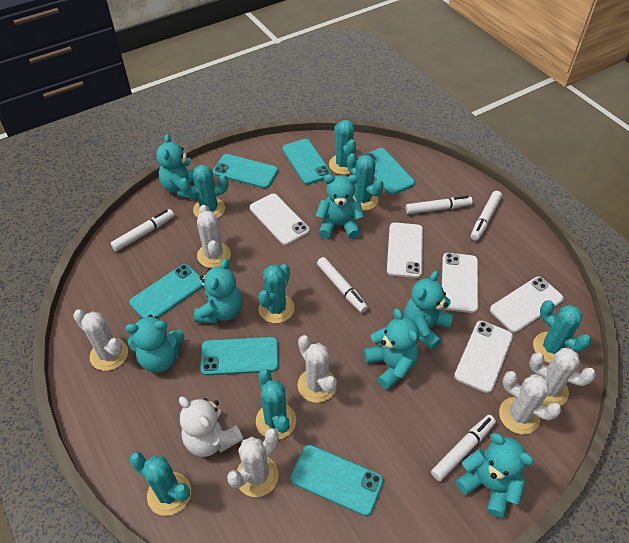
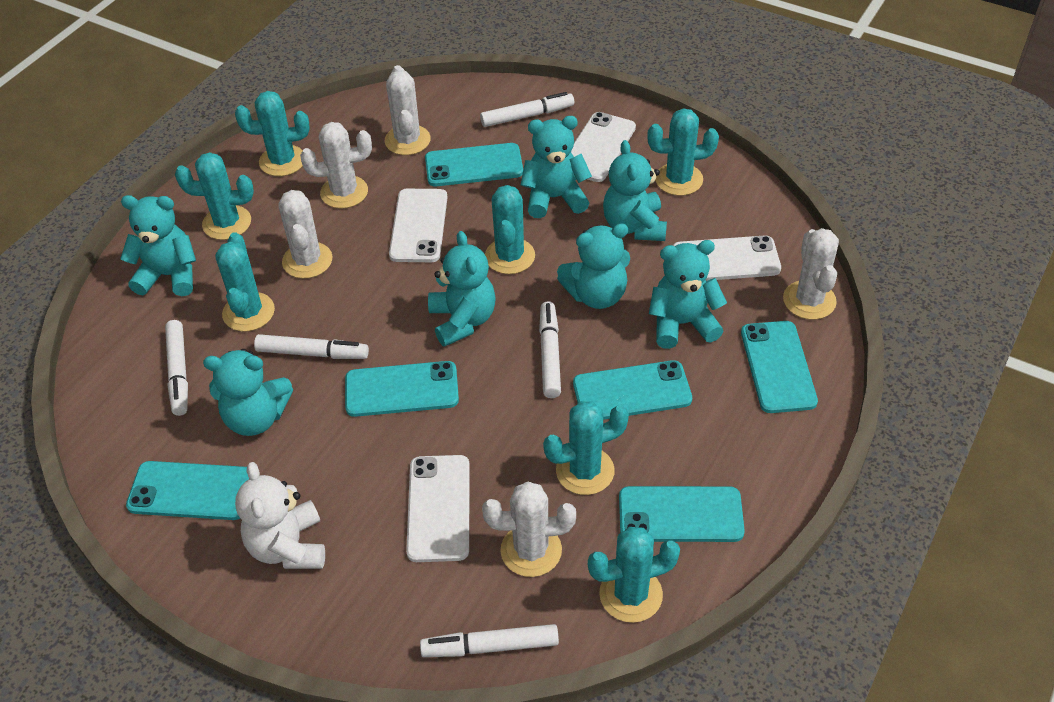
white cactus: [73,309,128,371] [197,205,231,268] [227,428,279,497] [297,335,337,403] [499,371,562,434] [529,348,596,407] = 6 -> [279,190,332,279] [300,122,372,209] [385,65,431,155] [482,482,576,577] [783,228,839,320] = 5
white phone: [250,194,310,245] [387,223,423,278] [442,253,478,313] [454,321,513,393] [490,277,564,333] = 5 -> [389,189,448,262] [406,455,470,562] [571,112,636,182] [673,235,781,281] = 4

